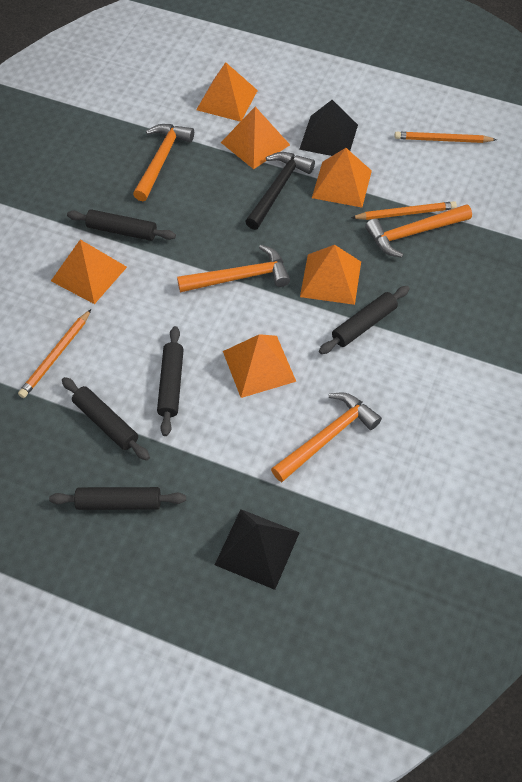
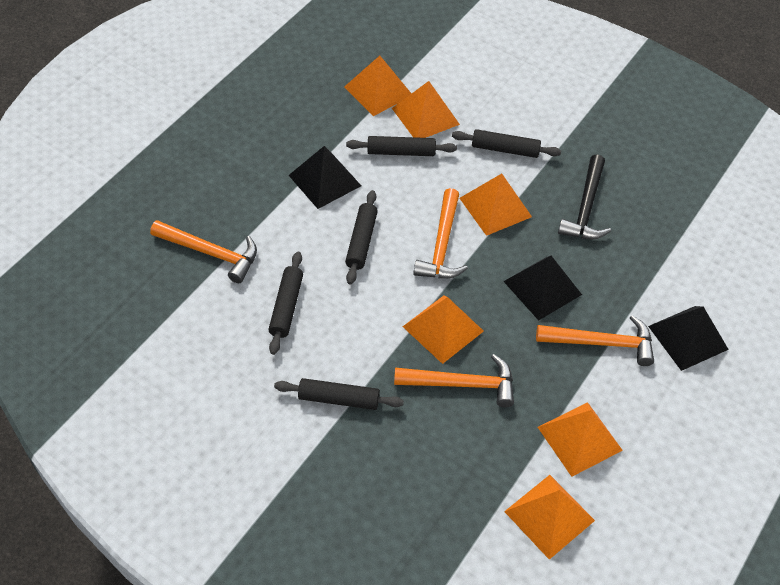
black pyramid: [215,509,300,590] [299,100,358,156] = 2 -> [289,146,361,209] [503,256,582,321] [648,306,729,371] = 3
orange pencil: [18,309,91,398] [351,201,457,220] [394,132,497,143] = 3 -> none = 0

